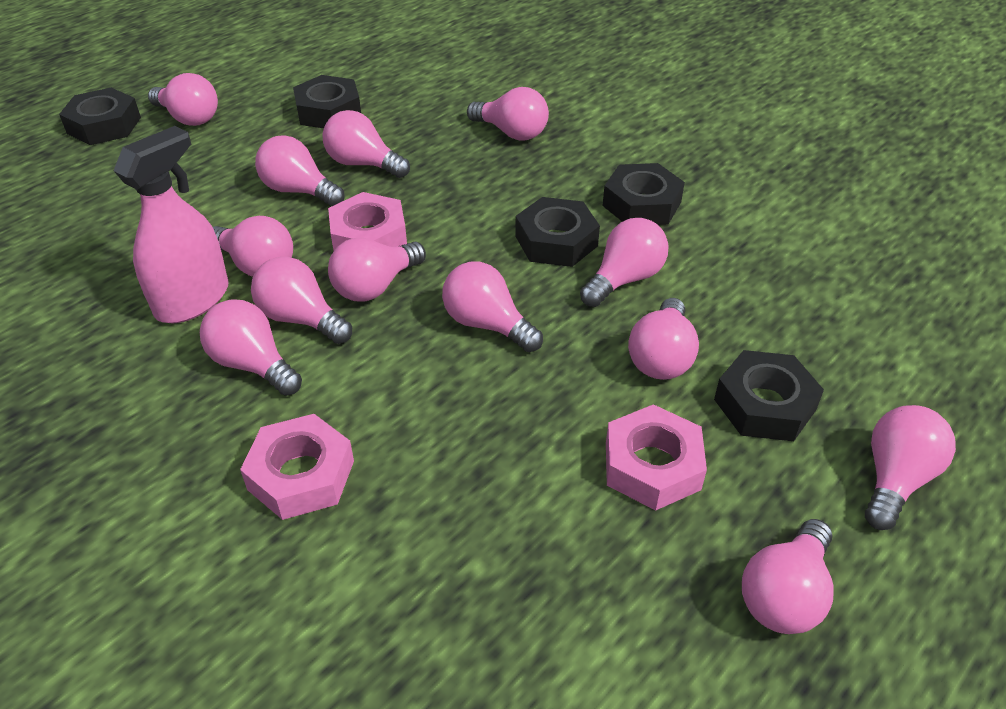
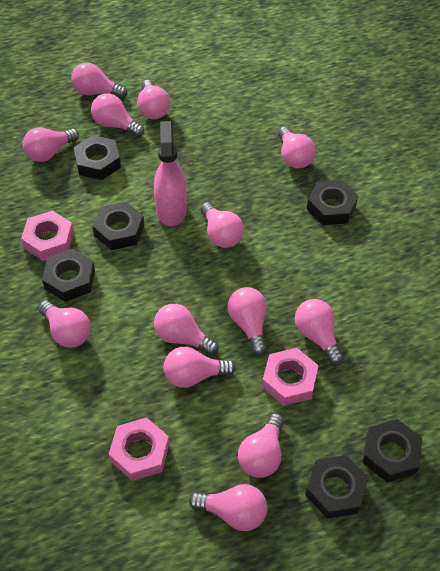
black nut: [59,88,141,145] [293,75,361,128] [515,197,600,267] [603,163,685,225] [714,350,824,441] = 5 -> [42,249,95,302] [74,135,121,180] [92,202,144,250] [305,455,369,519] [307,180,358,225] [362,419,422,482] = 6

